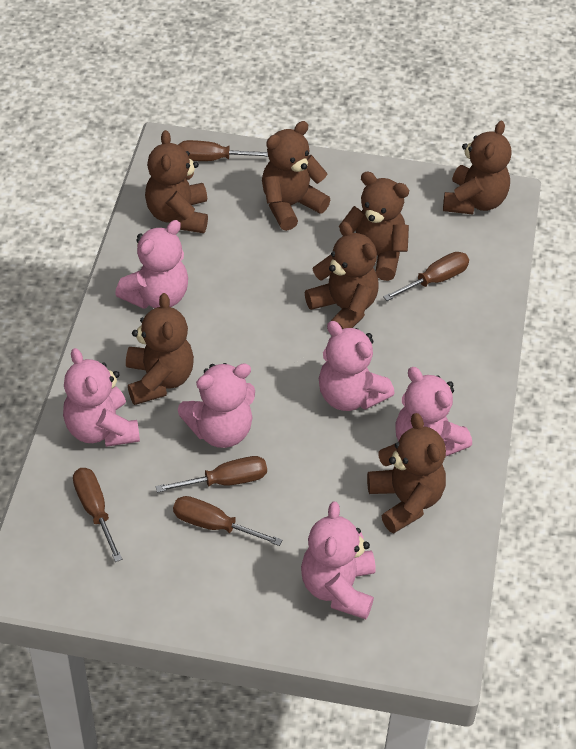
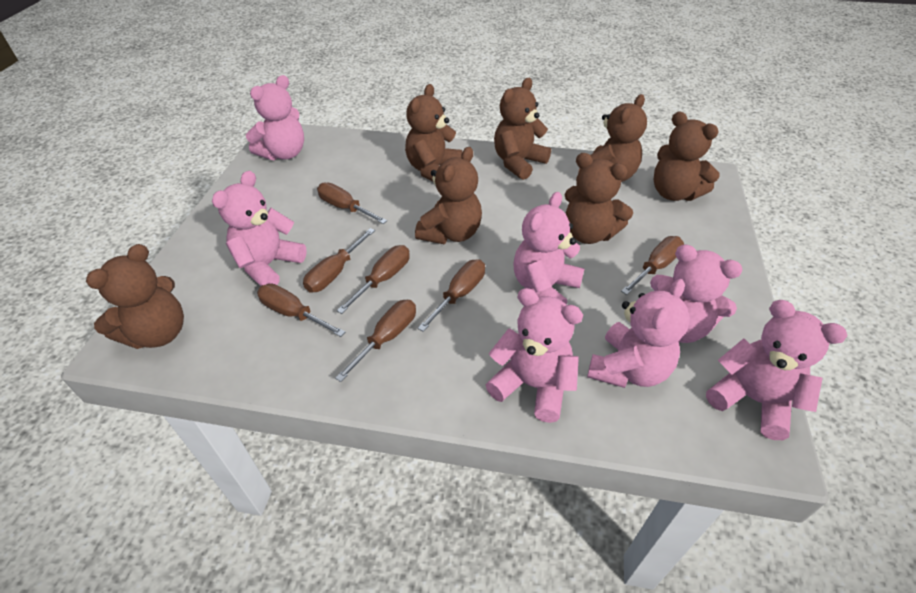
brown screwdriver: [73,468,122,562] [156,456,267,493] [173,496,282,546] [178,140,268,161] [383,252,469,301] = 5 -> [257,284,345,337] [303,228,375,293] [317,182,387,224] [335,300,416,382] [336,245,410,314] [418,259,485,332] [621,236,684,295] = 7
pink teddy bear: [63,348,140,447] [115,220,188,309] [178,363,255,448] [301,502,376,619] [319,321,395,411] [395,367,472,456] = 6 -> [212,171,307,286] [246,75,304,160] [486,288,583,423] [513,192,585,305] [587,279,690,388] [650,244,743,343] [706,300,847,440] = 7

